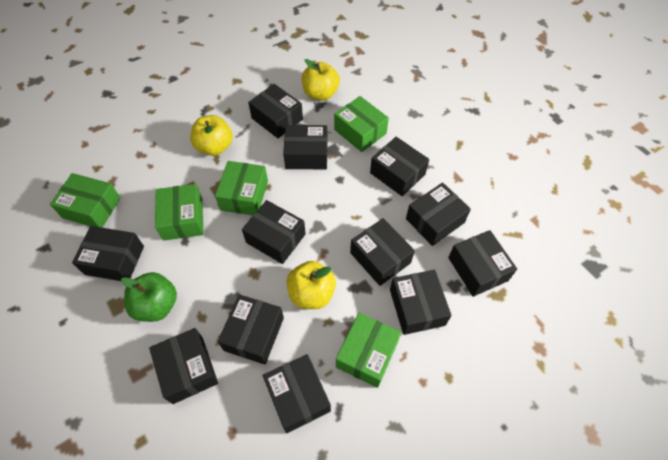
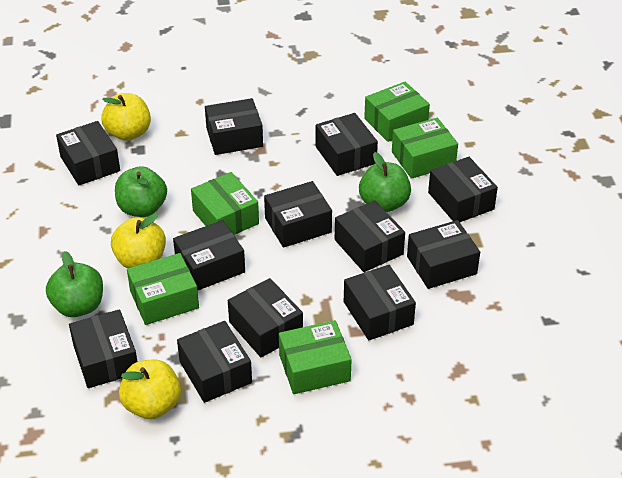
green apple: [121,272,177,322] = 1 -> [46,251,103,317] [115,166,167,217] [359,152,411,212] = 3

